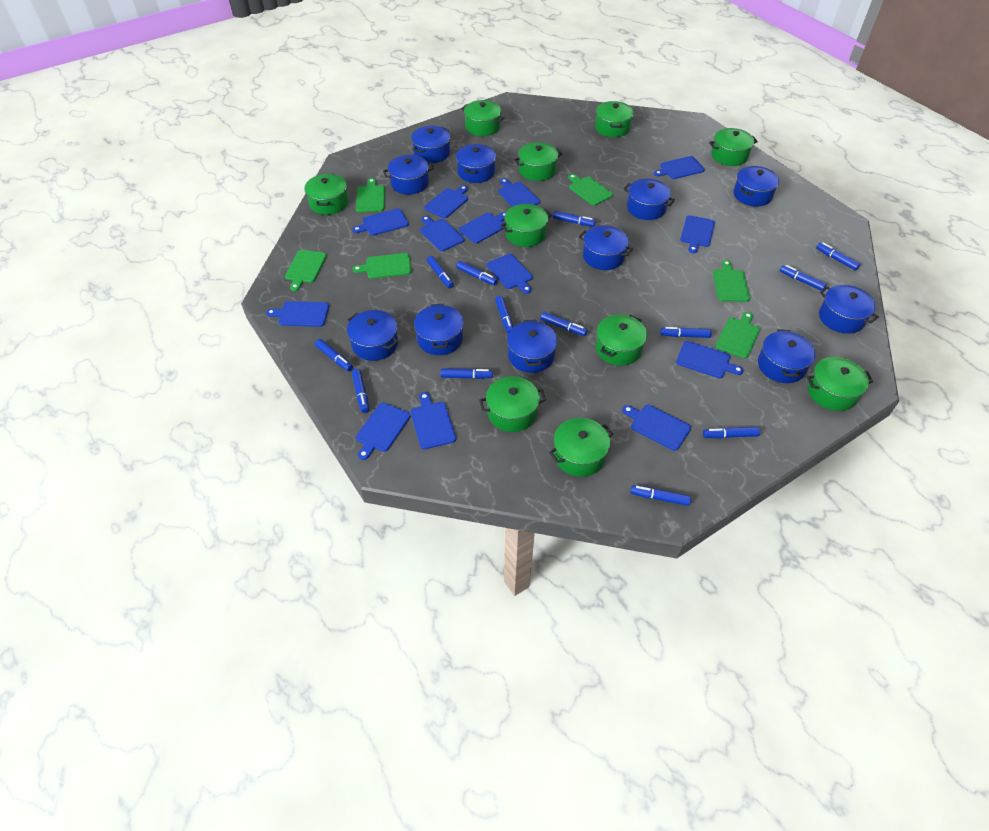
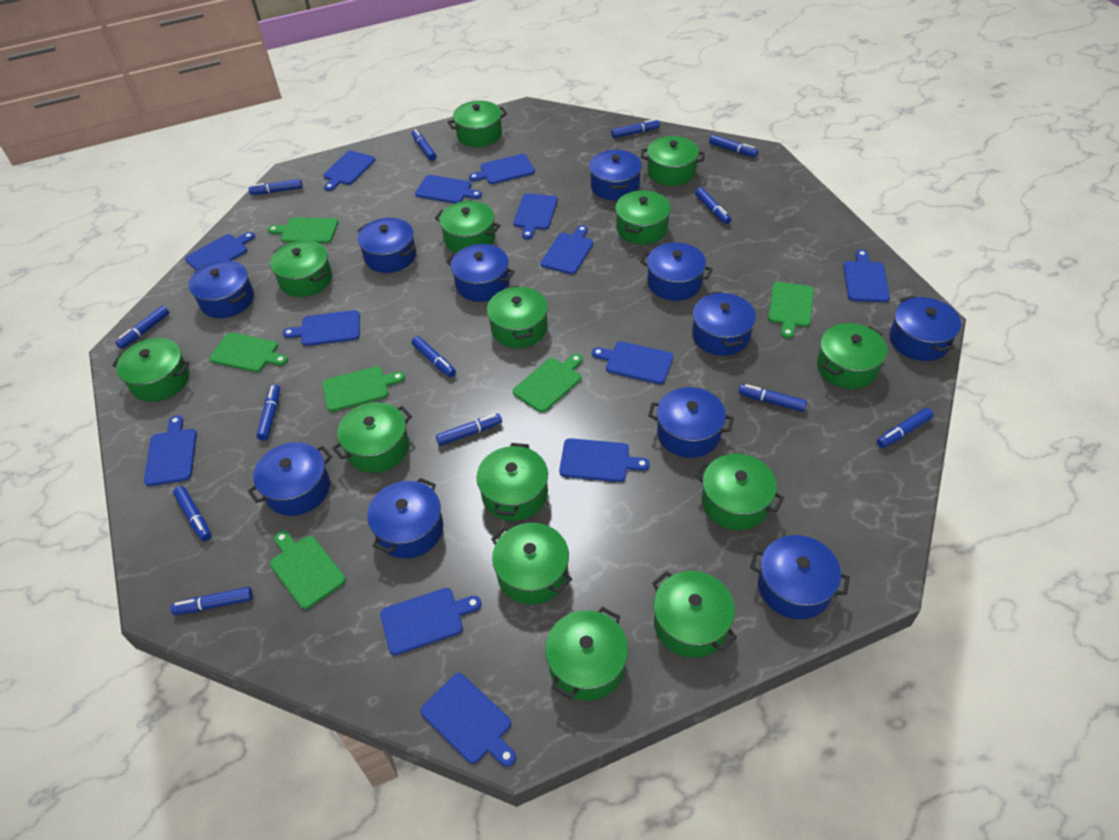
green pot: [304,174,349,215] [461,100,504,136] [479,376,546,432] [500,204,552,247] [514,142,562,181] [549,418,613,477] [595,101,634,137] [596,314,647,366] [709,128,758,166] [806,357,873,411] = 10 -> [112,338,190,402] [270,240,332,297] [332,402,412,473] [435,201,500,253] [448,101,507,147] [476,443,548,521] [487,285,548,348] [491,523,572,605] [545,607,628,701] [615,190,671,245] [641,136,705,186] [652,571,737,658] [694,454,784,530] [817,323,887,389] = 14

